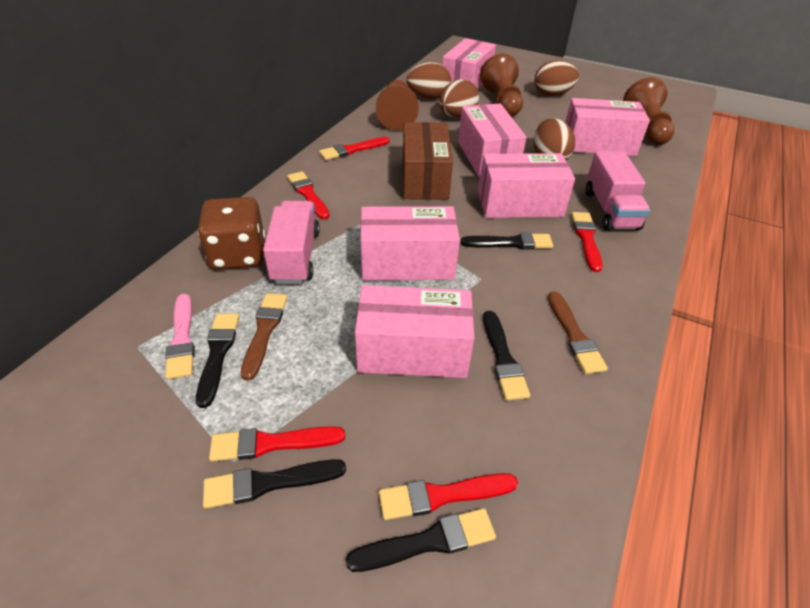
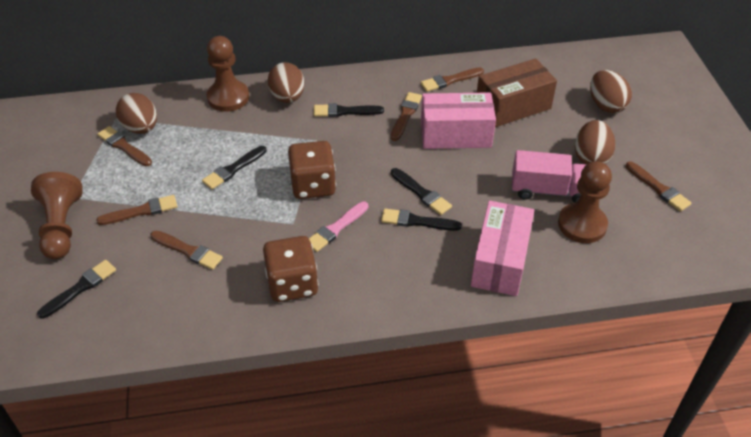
brown brush: [241,293,287,381] [548,291,608,374] = 2 -> [96,195,178,225] [97,126,152,166] [151,231,223,270] [391,92,422,141] [420,67,484,92] [626,161,692,212] = 6
brown dice: [198,197,265,270] = 1 -> [263,236,319,302] [288,141,336,199] = 2
pink box: [355,285,474,378] [360,206,460,281] [442,38,496,89] [458,103,527,178] [478,153,575,218] [565,98,650,156] = 6 -> [421,92,496,149] [471,201,534,296] = 2
pink truck: [263,201,320,284] [585,151,650,231] = 2 -> [512,150,587,203] = 1
red brush: [209,426,345,462] [287,171,330,219] [319,137,390,160] [379,473,518,520] [571,212,603,272] = 5 -> none = 0

